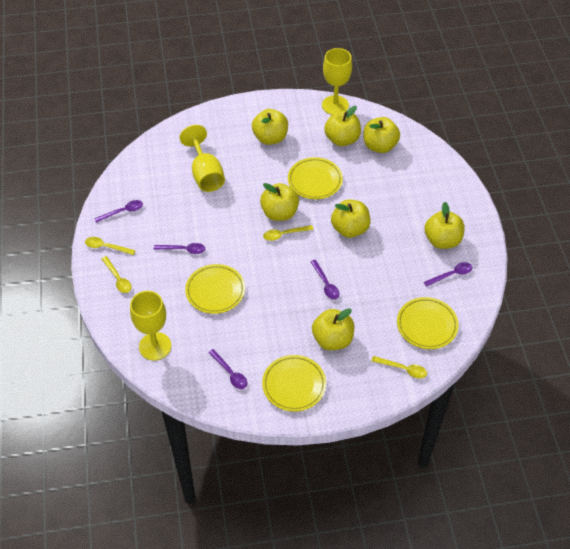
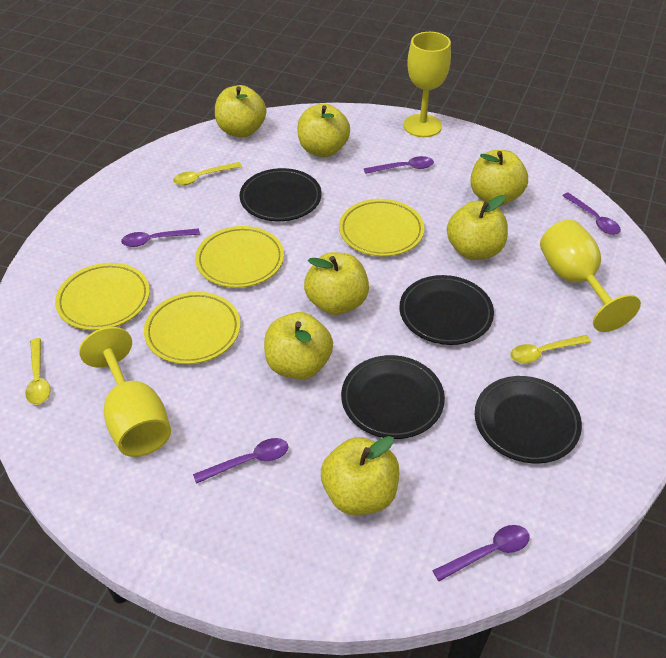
black plate: none = 0 -> [240,168,321,221] [341,355,445,439] [399,275,494,345] [475,376,582,463] = 4
yellow spoon: [85,237,135,255] [102,256,131,293] [263,225,314,241] [372,356,427,378] = 4 -> [25,338,51,405] [173,162,242,185] [510,335,591,363] = 3

